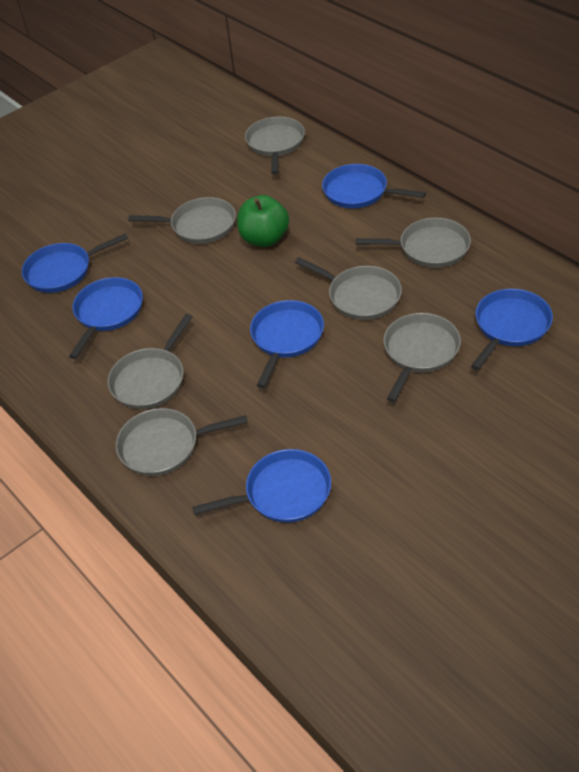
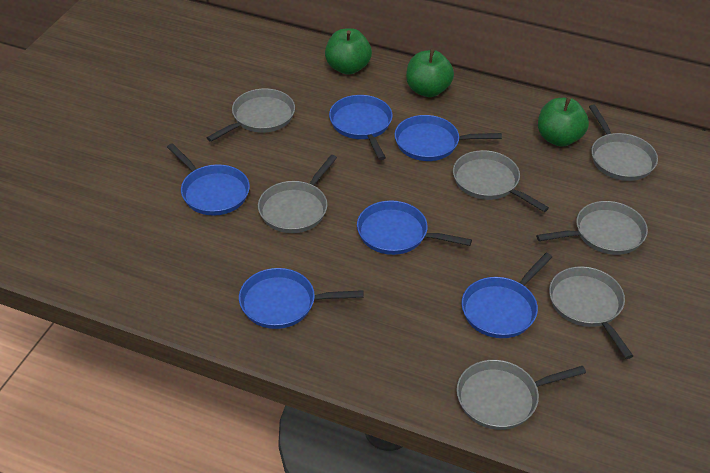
green apple: [237,195,289,247] = 1 -> [325,28,372,75] [406,49,454,97] [538,97,589,147] = 3

